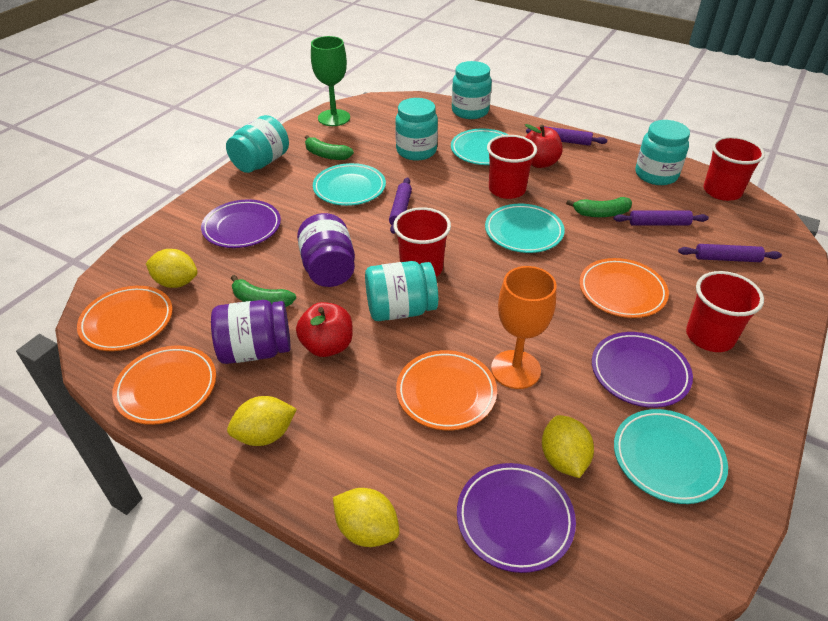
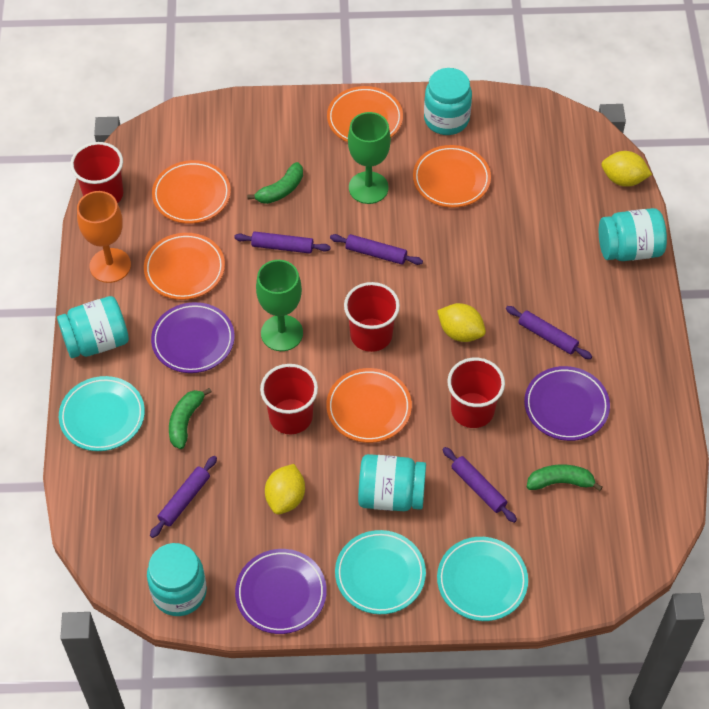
green goblet: [311,36,350,126] = 1 -> [256,260,303,351] [348,112,391,204] = 2
orange plate: [77,286,173,351] [112,345,216,425] [396,350,497,430] [579,258,669,318] = 4 -> [144,233,225,300] [152,160,231,224] [326,368,412,443] [327,86,403,142] [413,145,491,208] = 5
purple jar: [211,300,291,364] [297,213,355,287] = 2 -> none = 0
purple rolling pin: [389,177,412,234] [526,126,607,146] [613,211,709,226] [678,244,782,262] = 4 -> [150,456,217,538] [234,232,331,254] [330,234,423,265] [442,447,517,523] [506,306,592,359] = 5
red apple: [296,302,353,357] [525,124,563,168] = 2 -> none = 0
turquoise plate: [313,163,386,206] [451,129,508,165] [485,204,565,253] [614,409,728,504] = 4 -> [59,376,145,451] [335,530,426,614] [437,537,528,621] = 3
yellow lemon: [146,249,198,288] [227,396,297,446] [333,488,400,547] [542,415,594,478] = 4 -> [265,464,305,515] [437,303,486,342] [601,151,652,187] = 3

